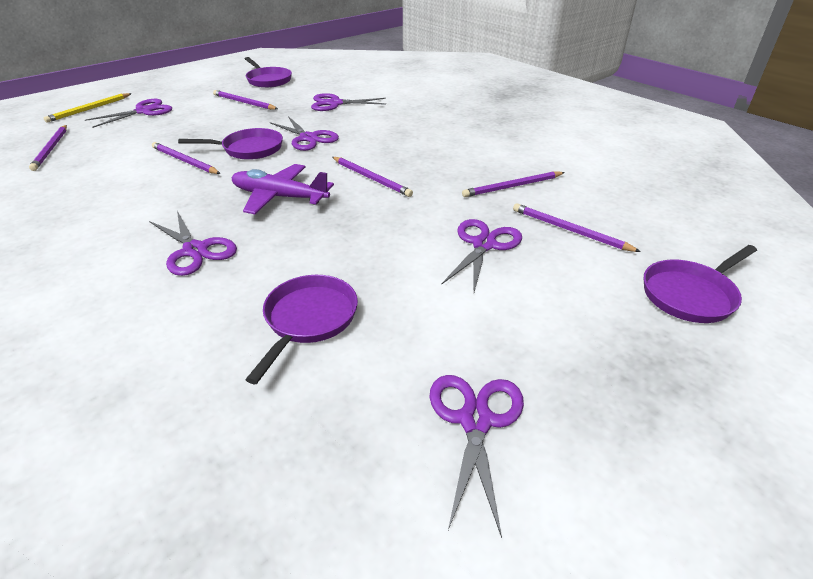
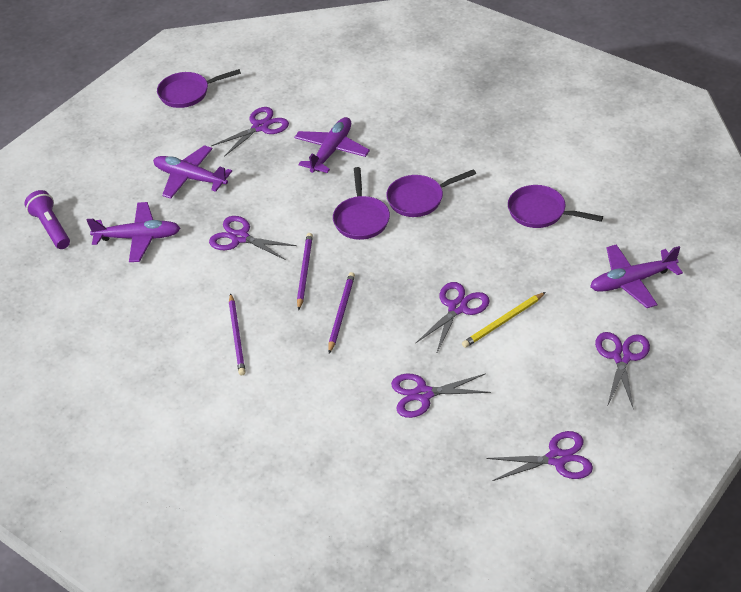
purple flashlight: none = 0 -> [24,190,70,249] = 1
purple pencil: [29,125,67,171] [152,142,221,174] [213,90,278,110] [332,157,413,197] [462,171,565,197] [513,203,641,252] = 6 -> [229,293,245,375] [297,233,313,310] [328,272,355,354] = 3
purple plane: [232,164,334,214] = 1 -> [87,202,180,262] [153,145,232,199] [294,117,370,173] [590,244,683,308] = 4

